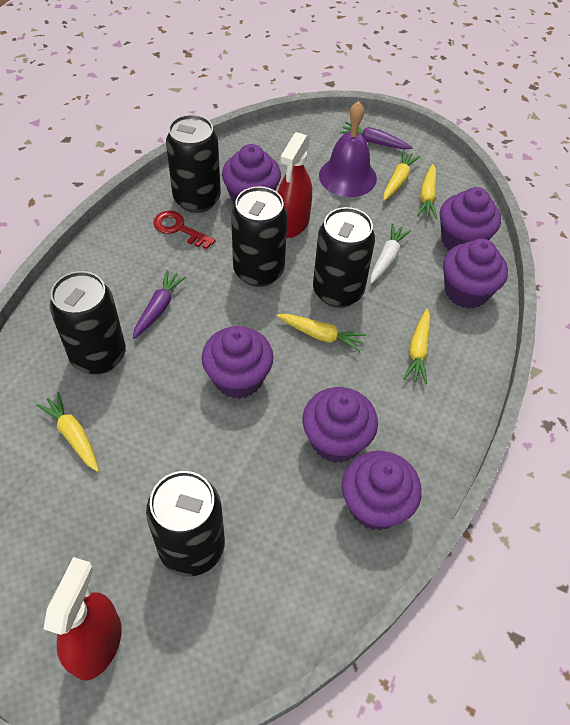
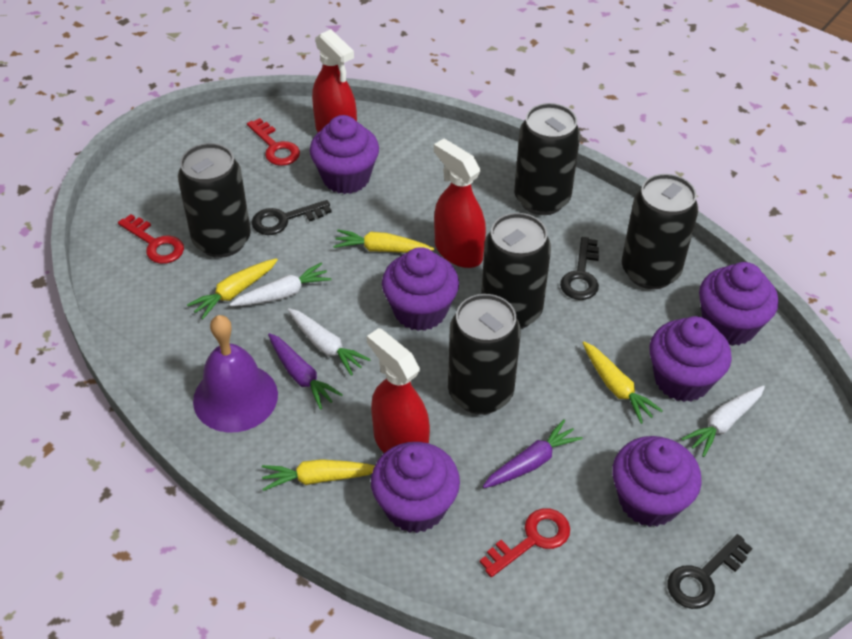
black key: none = 0 -> [251,200,332,235] [560,237,599,300] [667,534,752,609] = 3
red key: [153,211,216,249] = 1 -> [118,214,184,264] [247,118,300,166] [480,508,570,577] = 3
red spray bottle: [44,557,121,680] [278,132,312,238] = 2 -> [312,29,357,132] [367,328,430,453] [434,139,486,268] = 3
white carrot: [370,224,411,284] = 1 -> [229,263,332,306] [288,308,371,376] [681,385,765,457] = 3
yellow carrot: [36,392,99,472] [277,314,366,352] [383,150,421,201] [403,309,430,384] [417,164,437,219] = 5 -> [187,258,278,320] [262,459,375,491] [333,230,434,253] [583,342,663,424] = 4

